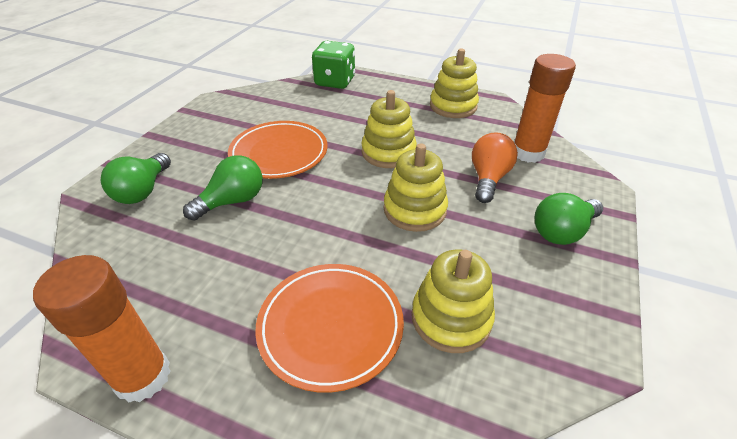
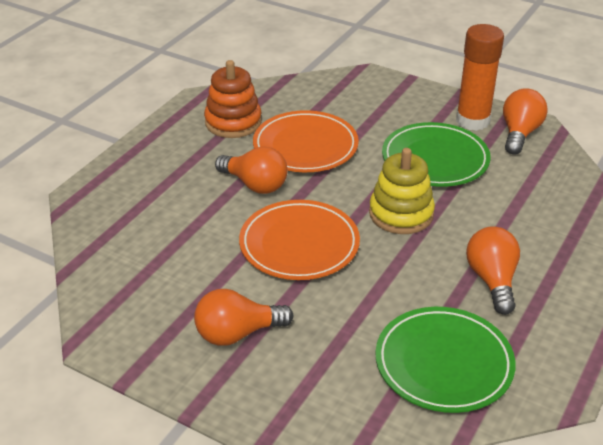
green dice: [312,41,355,89] = 1 -> none = 0
green light bulb: [101,153,171,204] [183,155,263,221] [534,193,603,245] = 3 -> none = 0
green plate: none = 0 -> [375,307,516,413] [382,122,491,187] = 2
orange glue stick: [33,255,171,403] [514,54,576,163] = 2 -> [456,24,504,131] = 1
orange light bulb: [472,132,518,203] = 1 -> [194,289,294,346] [215,146,287,194] [466,226,520,315] [503,88,547,155] = 4
orange stacking toy: none = 0 -> [204,60,262,138] = 1
yellow stacking toy: [362,90,417,168] [384,143,448,232] [412,250,495,353] [430,48,479,118] = 4 -> [369,148,435,234] = 1

